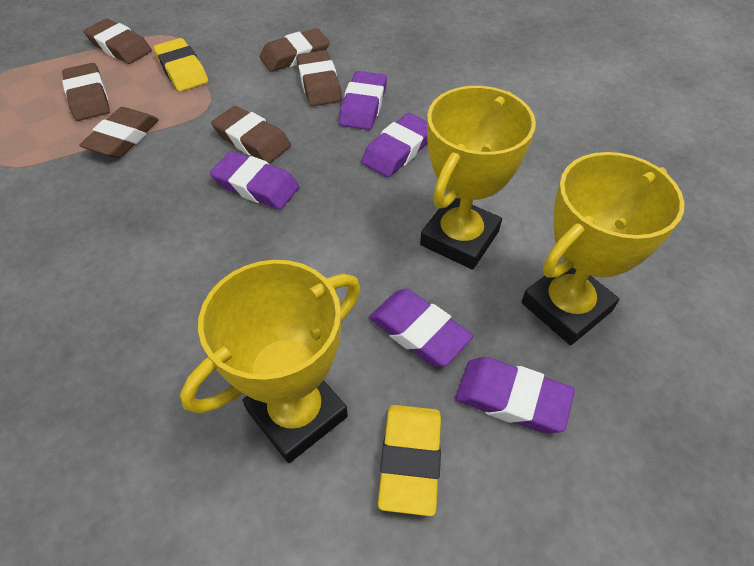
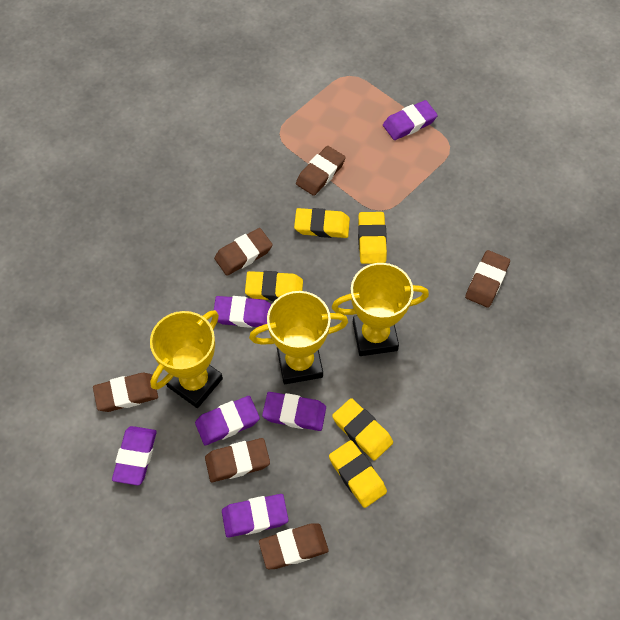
purple eraser: [210,151,300,210] [339,71,387,130] [361,113,428,177] [369,289,473,367] [455,357,575,433] = 5 -> [112,426,156,486] [195,396,260,445] [214,296,272,328] [222,494,289,538] [262,392,326,431] [383,100,438,140] = 6
yellow eraser: [154,38,208,92] [378,405,441,516] = 2 -> [245,271,303,301] [294,208,350,238] [329,440,387,508] [332,398,393,461] [358,212,387,264] = 5

